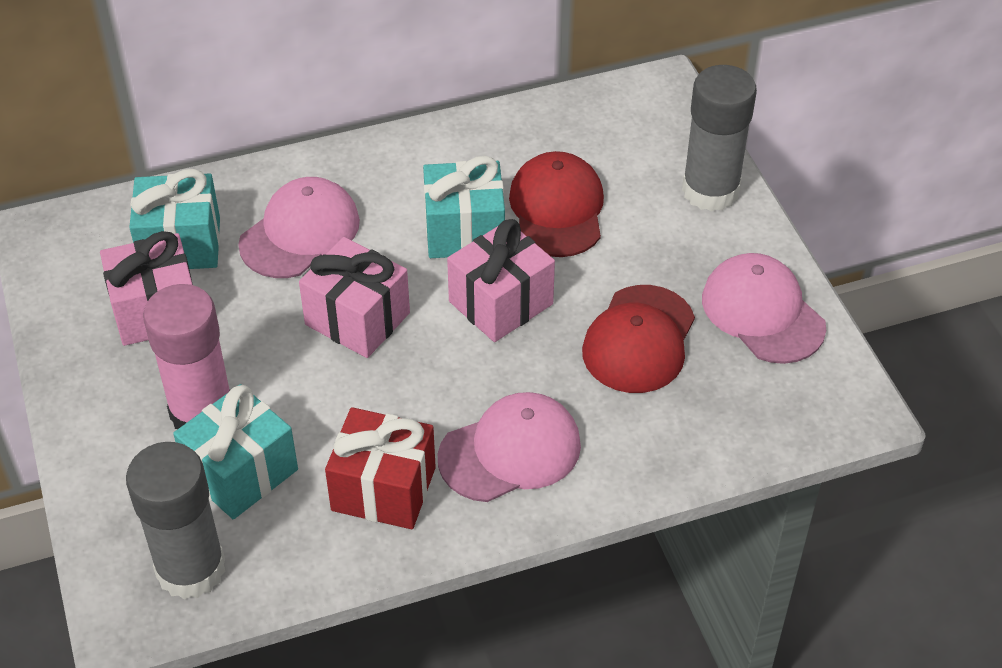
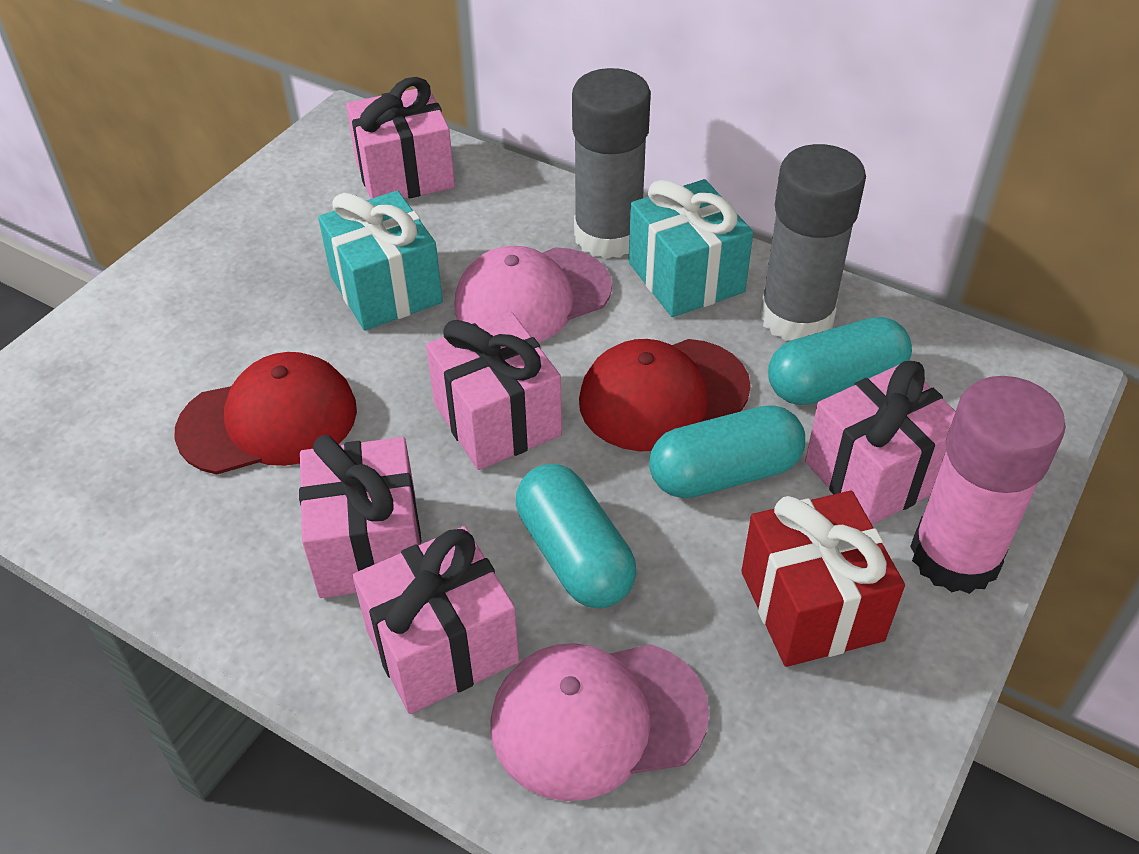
pink cap: [238,177,360,278] [438,392,581,502] [702,253,826,364] = 3 -> [454,246,612,342] [490,643,709,801] = 2
pink gift: [100,231,193,346] [299,237,410,358] [447,219,555,342] = 3 -> [299,435,422,598] [346,77,455,199] [353,526,519,714] [426,312,562,470] [805,361,956,525] = 5
turquoise capsule: none = 0 -> [516,464,636,608] [649,405,805,498] [768,317,912,405] = 3
turquoise gift: [129,169,220,269] [173,384,298,519] [423,156,505,258] = 3 -> [318,190,443,330] [629,179,753,317] = 2

